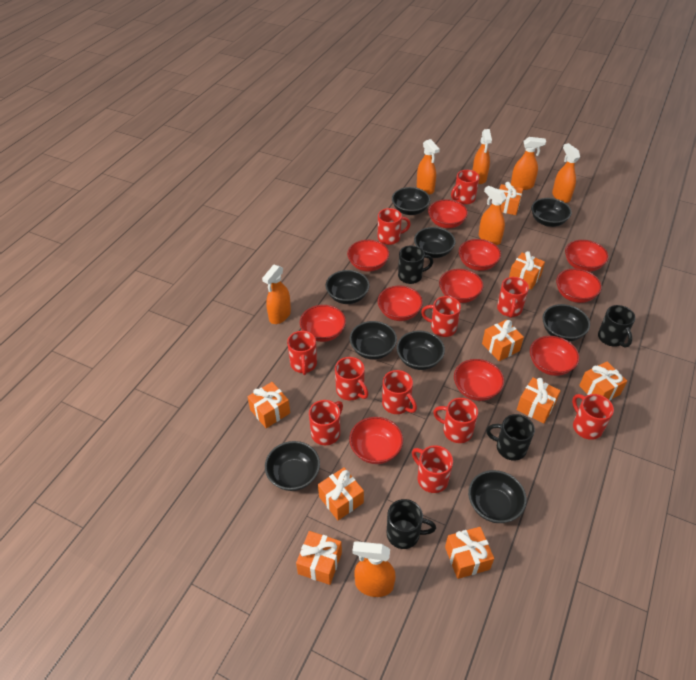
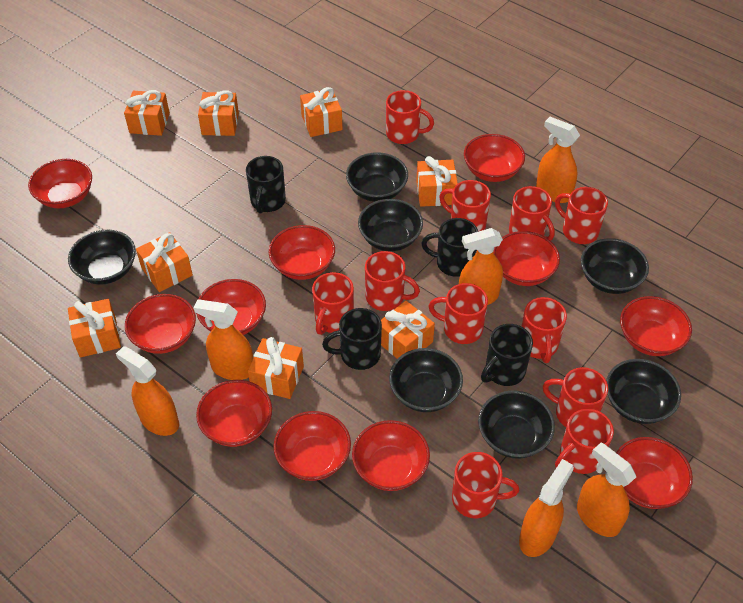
black bowl: [265,441,320,491] [325,270,370,304] [350,321,397,360] [392,187,430,215] [397,331,445,370] [414,227,455,258] [468,470,527,523] [531,198,572,227] [542,304,590,341] = 9 -> [68,230,136,285] [346,152,408,202] [358,199,423,251] [389,348,463,412] [478,391,555,459] [581,238,649,294] [606,359,681,424] = 7
orange gift: [247,382,290,428] [296,531,342,585] [318,467,364,520] [445,527,494,579] [482,320,524,361] [499,182,523,215] [509,251,545,290] [517,377,561,424] [579,362,627,400] = 9 -> [68,299,121,357] [124,90,170,136] [136,232,193,292] [198,90,239,136] [248,337,304,399] [300,87,343,137] [381,301,435,359] [416,156,458,207] = 8
orange spray bottle: [262,265,291,324] [352,541,396,597] [417,139,440,195] [473,129,492,184] [479,186,507,245] [511,137,546,190] [552,143,580,203] = 7 -> [116,346,179,436] [194,300,253,380] [459,228,503,305] [519,459,574,557] [536,117,580,203] [577,443,636,537] = 6

